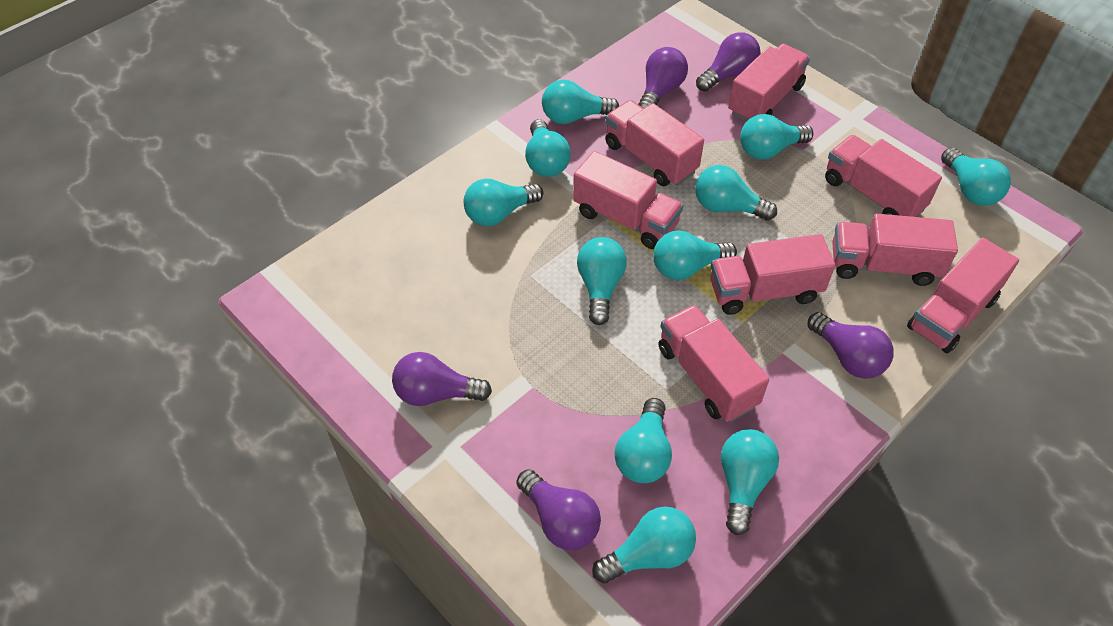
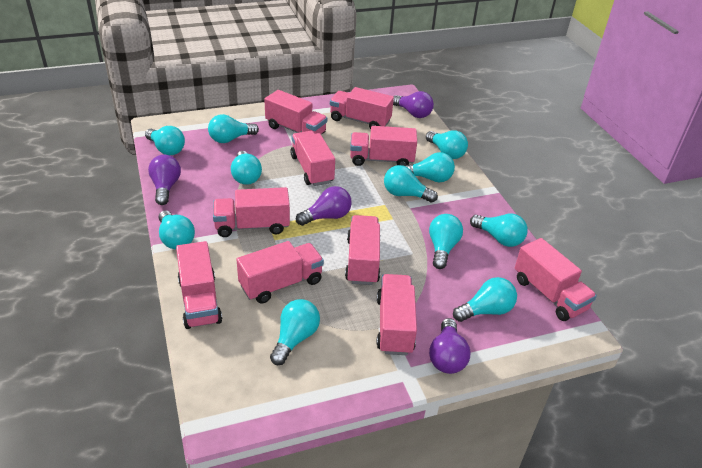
pink truck: [573,151,683,249] [605,100,704,186] [658,305,769,422] [710,234,835,315] [728,44,810,122] [825,135,942,217] [832,214,958,286] [907,238,1019,354] = 8 -> [176,241,222,329] [213,187,290,237] [236,241,324,304] [264,90,327,134] [290,131,335,186] [330,87,394,129] [345,215,380,285] [350,126,417,166] [376,274,417,355] [515,238,597,321] = 10
purple light bulb: [392,352,492,406] [516,469,601,550] [638,47,688,108] [696,32,761,92] [808,312,894,379] = 5 -> [148,155,181,205] [296,186,352,226] [393,91,434,118] [429,318,470,374] = 4

